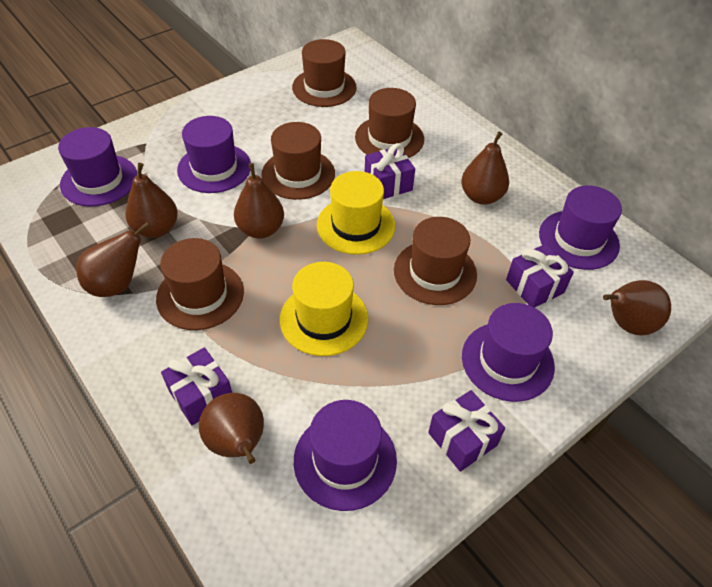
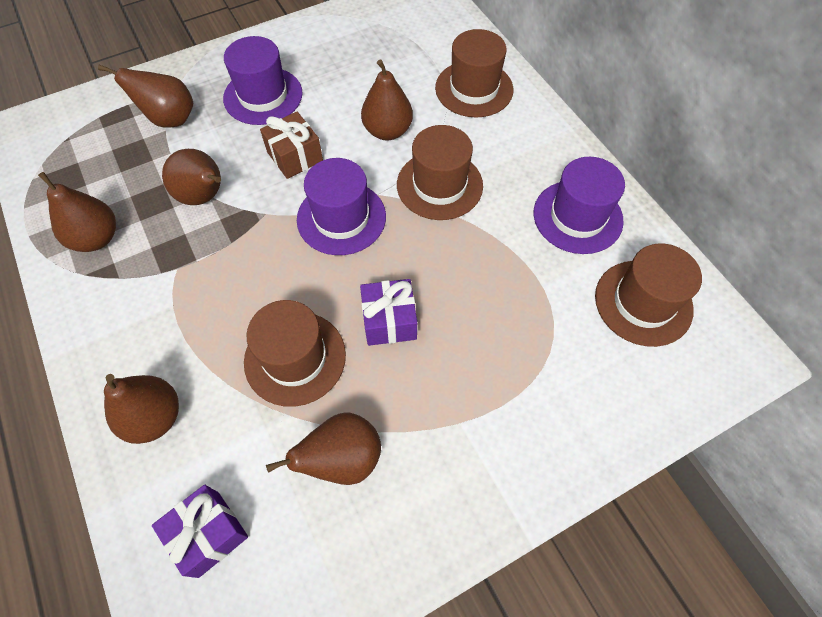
brown gift: none = 0 -> [260,112,323,179] = 1
brown hat: [156,238,244,330] [261,122,335,200] [292,39,357,107] [355,88,424,158] [394,217,477,305] = 5 -> [244,300,346,407] [397,125,483,220] [435,29,513,118] [595,243,702,347] = 4
purple gift: [161,347,232,425] [365,143,415,199] [428,390,505,472] [506,244,574,308] = 4 -> [152,485,248,578] [360,279,417,346] = 2
purple hat: [58,127,137,206] [177,116,251,193] [294,400,397,511] [462,303,555,402] [539,185,622,270] = 5 -> [223,36,302,125] [297,158,386,255] [533,157,625,254] = 3
yellow hat: [280,262,368,356] [317,171,395,255] = 2 -> none = 0

